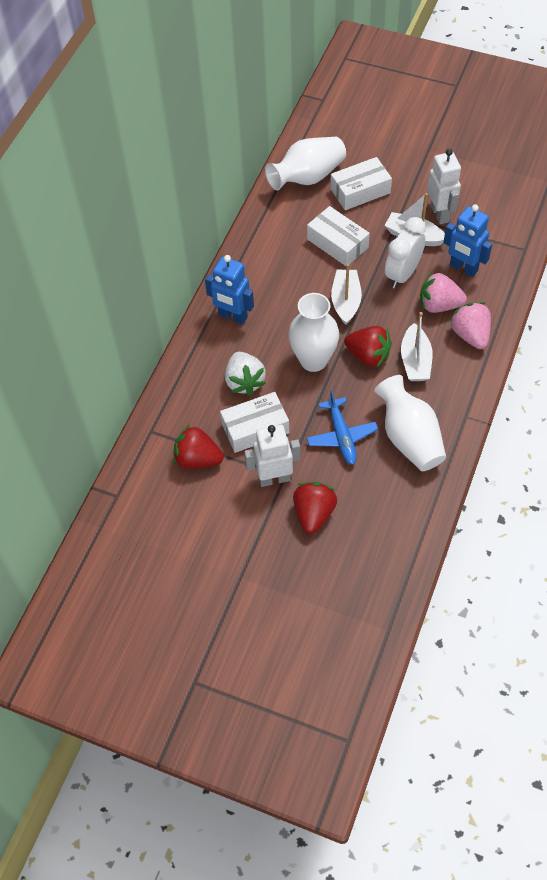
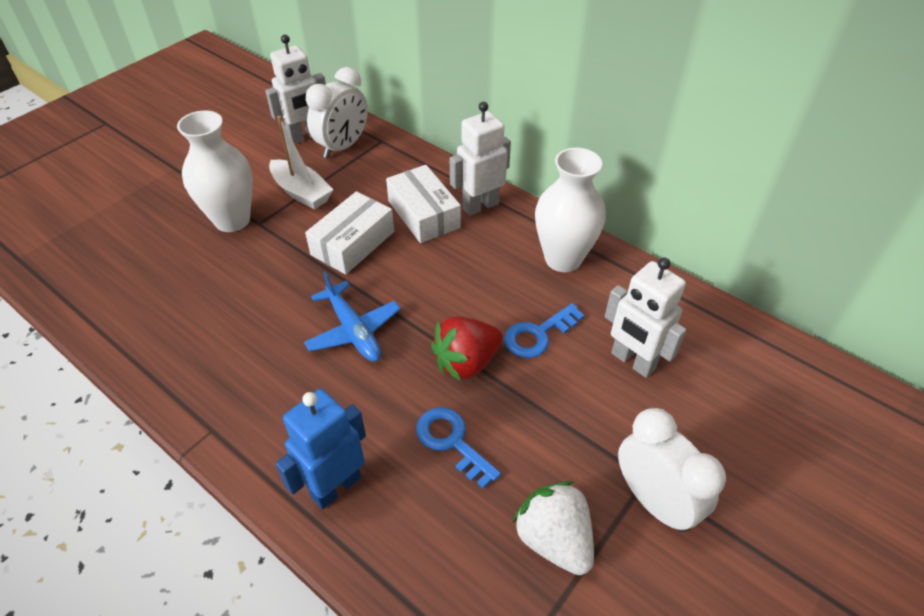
blue key: none = 0 -> [416,407,501,489] [504,303,584,358] = 2
blue robot: [205,255,254,325] [443,204,492,277] = 2 -> [276,389,366,509] = 1
pink strawberry: [420,272,467,313] [450,302,491,349] = 2 -> none = 0
red strawberry: [173,424,224,469] [293,482,337,534] [344,326,392,367] = 3 -> [431,316,503,381] = 1
white boat: [331,264,362,325] [385,193,445,246] [401,312,433,381] = 3 -> [269,116,333,210] = 1
white box: [220,392,289,453] [307,206,370,266] [330,157,392,210] = 3 -> [305,191,394,275] [386,165,461,243] = 2
white clock: [385,217,426,288] = 1 -> [306,67,368,158] [618,408,726,533] = 2
white robot: [244,425,300,487] [427,149,461,224] = 2 -> [265,35,326,144] [450,102,511,216] [605,257,687,378] = 3
white vase: [265,137,346,191] [288,293,339,372] [374,375,446,471] = 3 -> [177,110,253,232] [535,148,606,272] = 2

